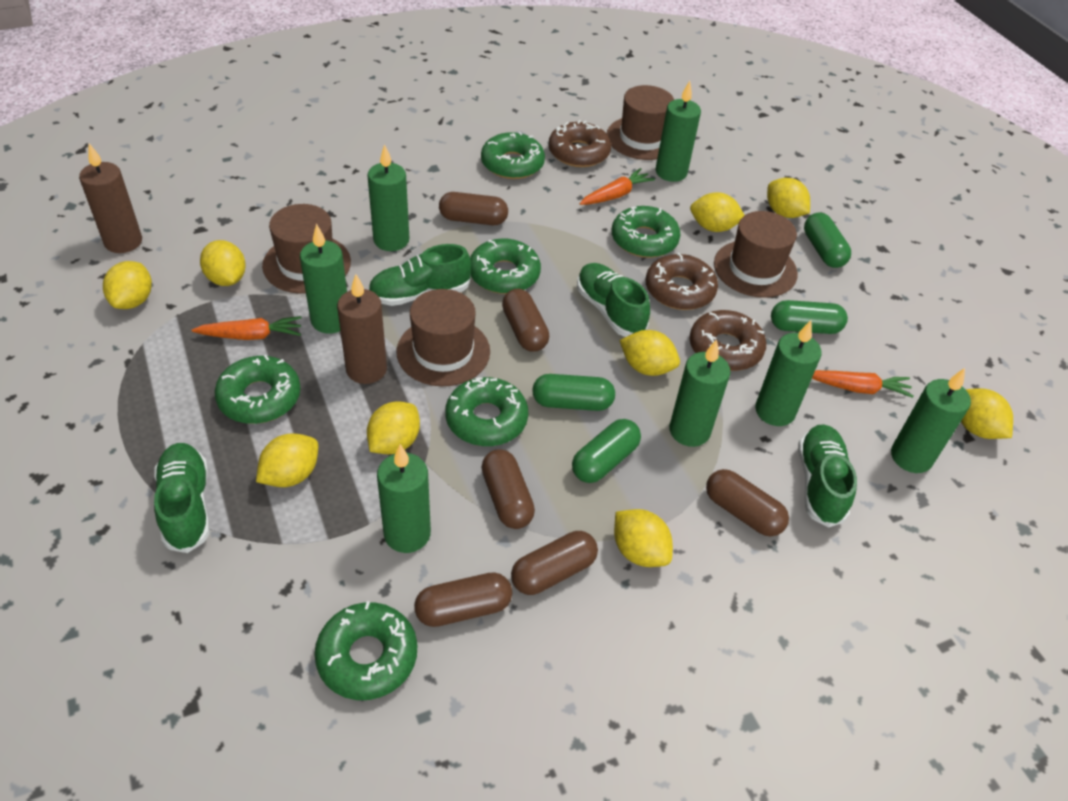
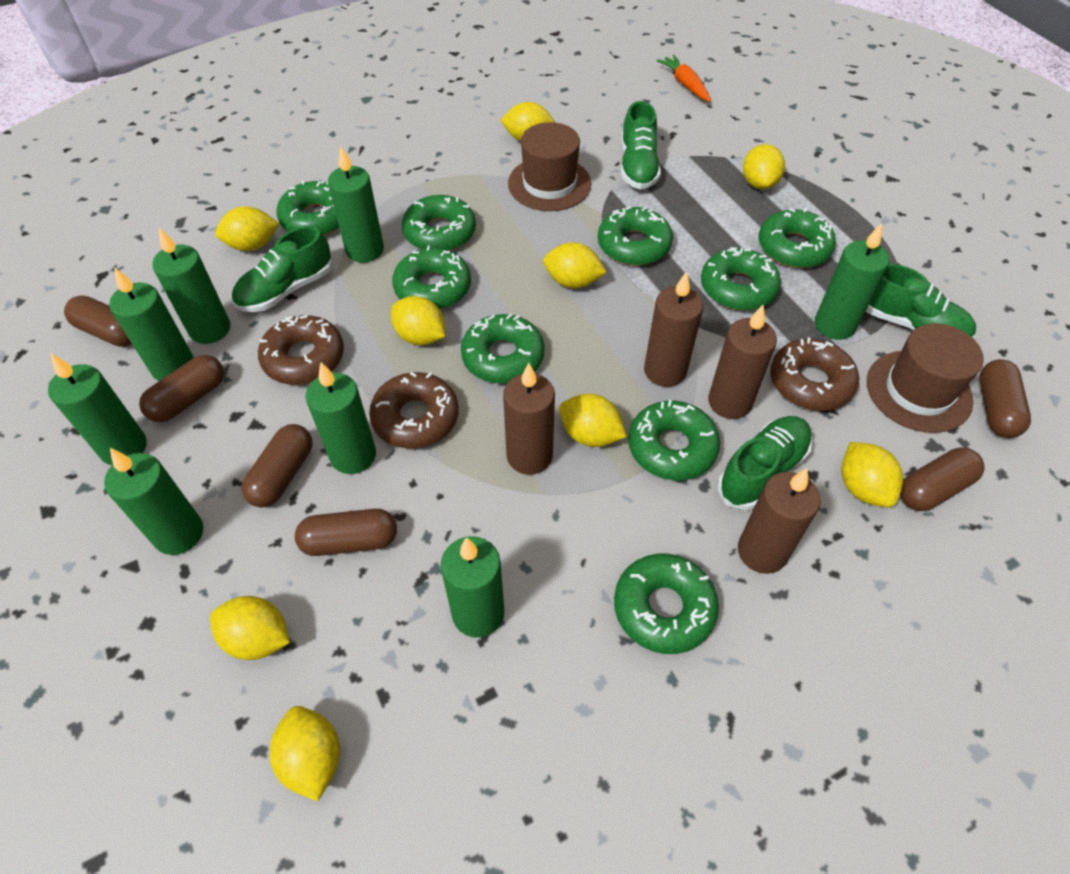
brown candle: [79,144,142,253] [337,274,387,384] = 2 -> [503,363,555,475] [644,271,703,387] [708,305,777,419] [738,468,821,574] = 4
brown hat: [262,204,351,294] [397,289,490,386] [607,85,674,160] [714,211,798,298] = 4 -> [508,122,591,211] [867,323,984,433] = 2
green candle: [300,224,347,334] [367,144,409,251] [377,444,431,553] [655,81,701,182] [669,339,731,447] [755,320,822,426] [891,368,971,473] = 7 -> [48,354,147,465] [104,448,203,555] [109,267,194,381] [152,228,230,344] [306,362,376,474] [328,146,384,263] [441,536,504,638] [815,223,890,340] = 8
green capsule: [532,374,615,411] [572,419,641,483] [771,300,848,334] [804,212,851,268] = 4 -> none = 0
green donut: [215,355,300,424] [314,601,417,700] [445,377,528,446] [470,238,541,294] [481,132,545,179] [612,206,680,258] = 6 -> [277,180,339,235] [392,246,471,309] [402,195,476,251] [461,314,545,384] [598,206,673,265] [614,554,719,654] [628,400,720,480] [701,247,781,311] [759,208,836,268] = 9
orange carrot: [192,316,302,340] [580,168,655,205] [812,370,914,398] = 3 -> [657,55,711,102] = 1

